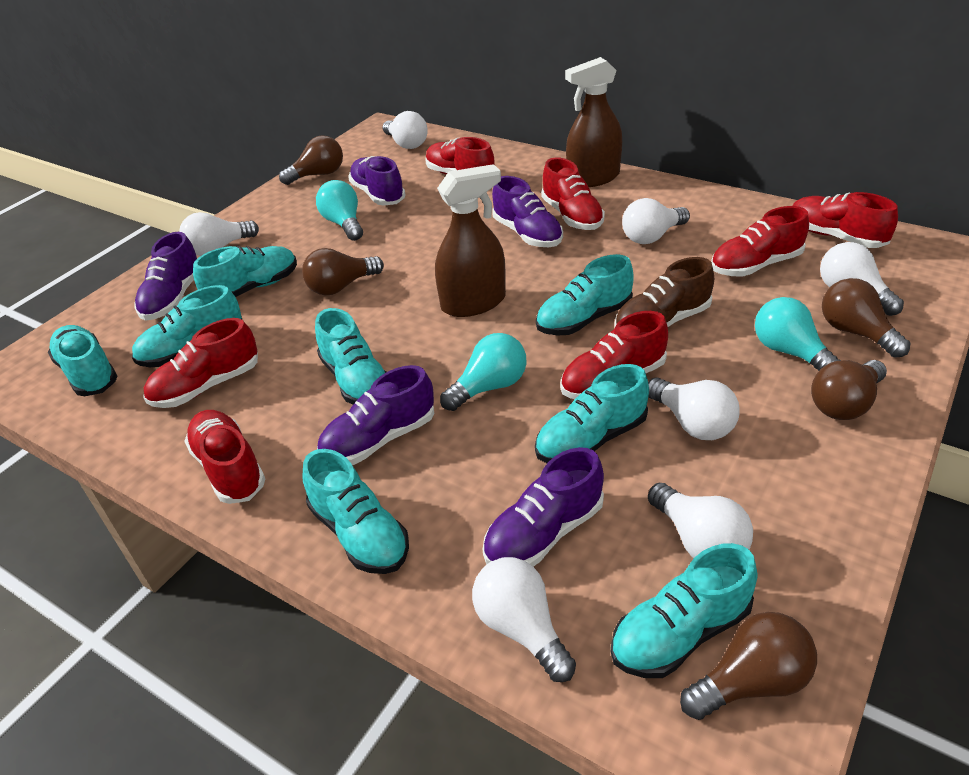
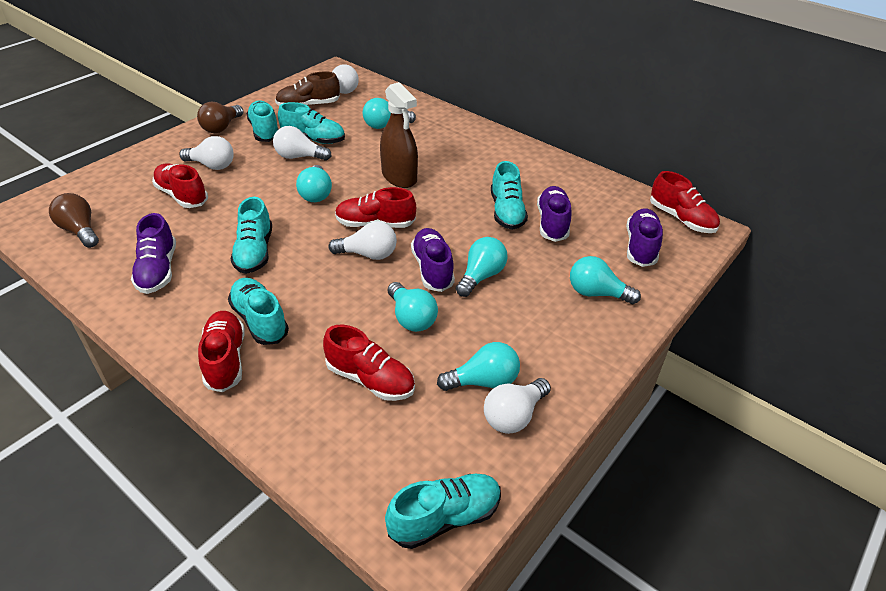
brown light bulb: [279,135,343,185] [302,248,384,296] [680,612,817,720] [811,360,887,420] [822,278,911,358] = 5 -> [49,193,99,248] [197,102,243,133] = 2
brown spray bottle: [435,164,506,317] [565,57,622,187] = 2 -> [380,82,418,188] = 1
purple shoe: [135,232,197,321] [317,365,435,465] [348,156,406,206] [483,447,604,567] [492,176,563,247] = 5 -> [131,213,176,294] [411,228,455,292] [537,186,572,242] [626,208,663,267] = 4
red shoe: [143,318,258,408] [184,410,265,504] [425,137,495,175] [541,157,605,230] [560,311,668,399] [711,206,809,277] [793,192,898,248] = 7 -> [152,163,208,208] [198,311,245,392] [323,325,415,401] [335,187,416,228] [650,171,720,233] = 5
turquoise light bulb: [316,180,363,241] [440,333,527,411] [755,297,841,371] = 3 -> [296,165,332,202] [363,98,416,129] [388,282,438,332] [437,342,520,391] [456,237,508,297] [570,256,641,304] = 6
turquoise shoe: [48,325,118,396] [132,285,242,367] [193,246,297,297] [302,449,409,574] [315,308,386,405] [535,364,649,463] [536,254,634,336] [611,543,757,678] = 8 -> [228,278,289,345] [230,197,272,274] [246,100,278,142] [278,102,345,144] [385,474,501,549] [491,161,528,230] = 6
white light bulb: [179,212,259,256] [382,111,428,149] [472,557,576,682] [622,198,690,244] [648,378,739,440] [648,483,753,558] [820,242,904,316] = 7 -> [179,136,234,170] [273,126,332,161] [328,221,397,260] [332,64,359,94] [484,378,551,434] = 5

